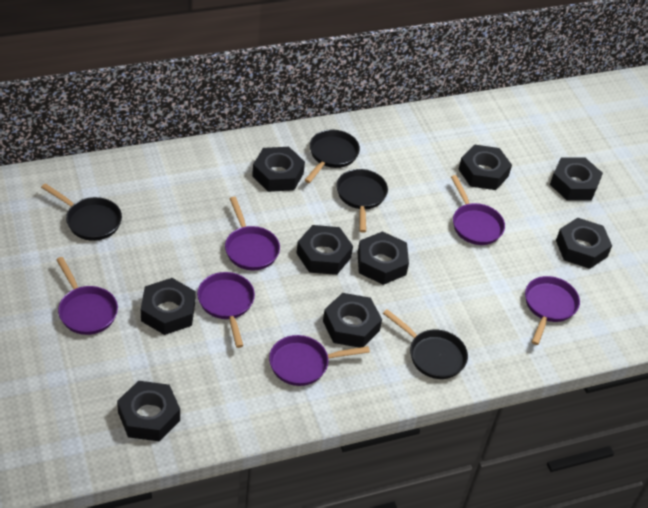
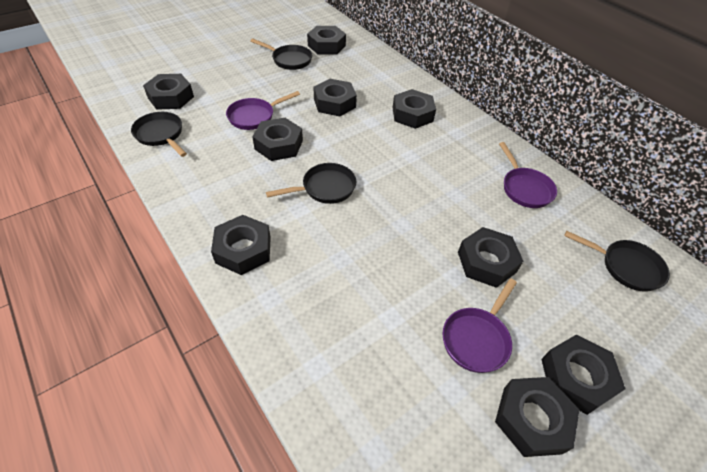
purple pan: [56,257,118,335] [197,272,255,348] [225,197,280,270] [269,335,370,386] [451,175,505,245] [525,276,580,345] = 6 -> [226,91,300,130] [443,278,517,373] [499,142,557,208] = 3

